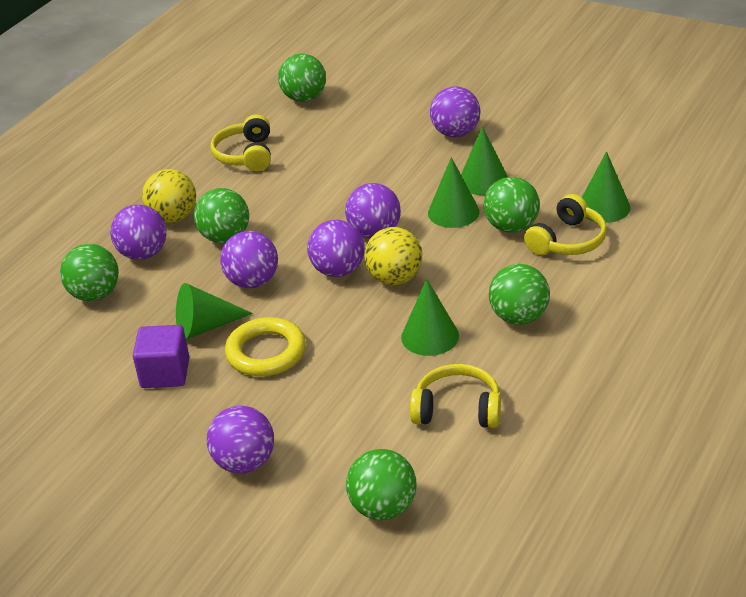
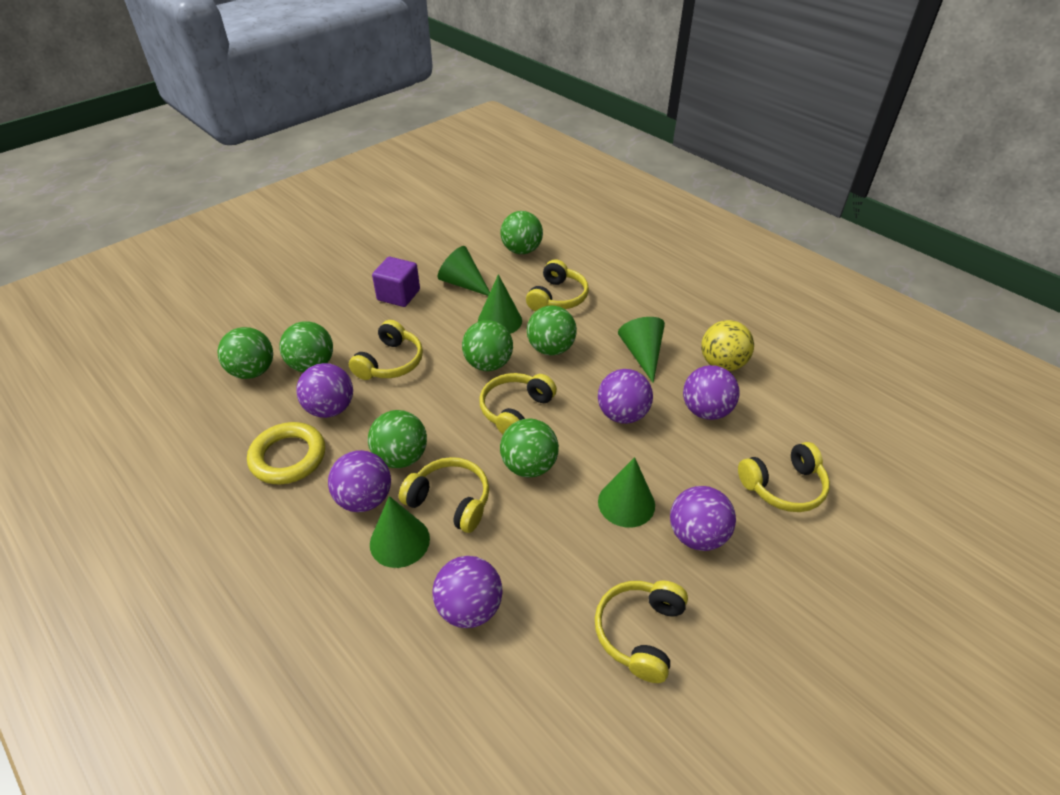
green ball: [60,244,119,301] [194,188,249,243] [278,53,326,102] [346,449,417,520] [484,177,540,233] [489,264,550,325] = 6 -> [218,327,273,379] [279,321,333,372] [368,410,427,468] [462,320,513,371] [500,211,543,254] [500,418,559,477] [527,305,577,356] = 7
yellow ball: [142,169,196,223] [364,227,422,285] = 2 -> [701,320,754,371] = 1
yellow headphones: [210,114,271,171] [410,364,501,428] [524,194,607,255] = 3 -> [349,320,423,380] [399,457,489,533] [479,373,557,434] [526,259,589,311] [595,581,688,683] [738,442,830,512] = 6

